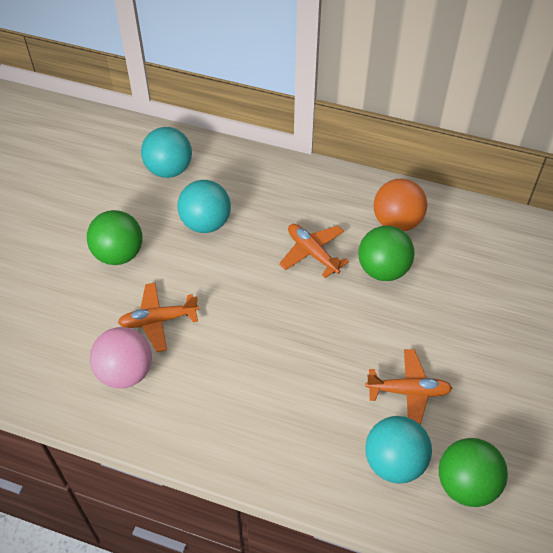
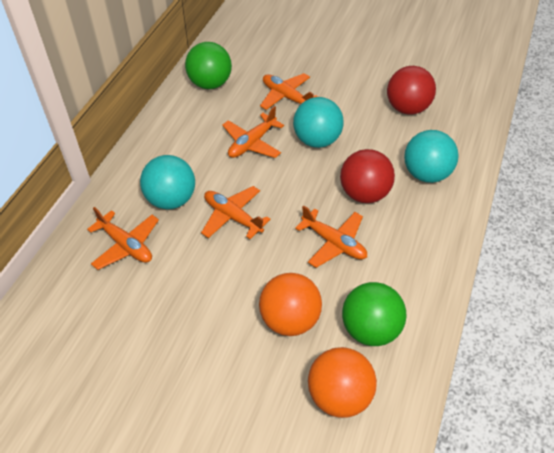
green ball: [87,210,143,265] [358,226,415,281] [439,438,508,507] = 3 -> [185,42,232,89] [342,282,406,346] = 2
orange ball: [373,178,427,232] = 1 -> [259,273,322,336] [308,347,377,418] = 2
orange plane: [118,283,199,352] [279,224,349,278] [366,349,453,425] = 3 -> [87,207,159,270] [201,186,271,239] [222,106,284,158] [260,73,318,110] [295,205,367,268] = 5
pink ball: [90,327,152,388] = 1 -> none = 0
red ball: none = 0 -> [340,149,395,203] [387,66,436,115] = 2

